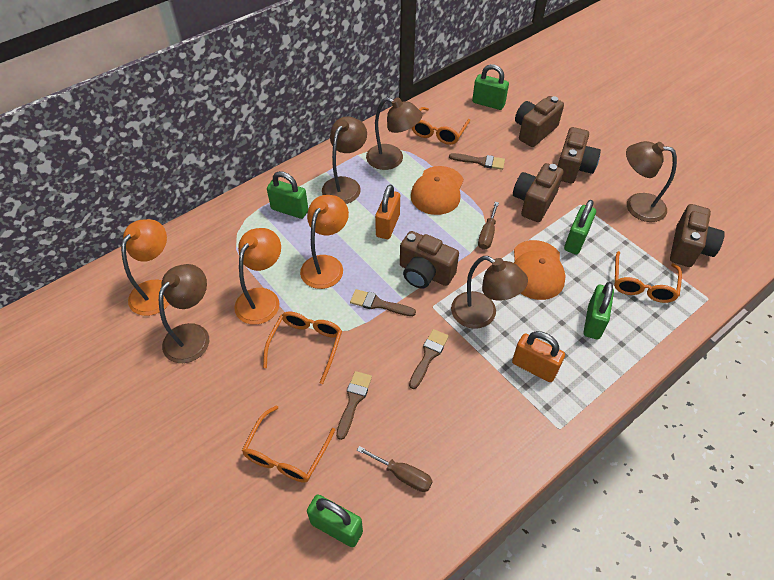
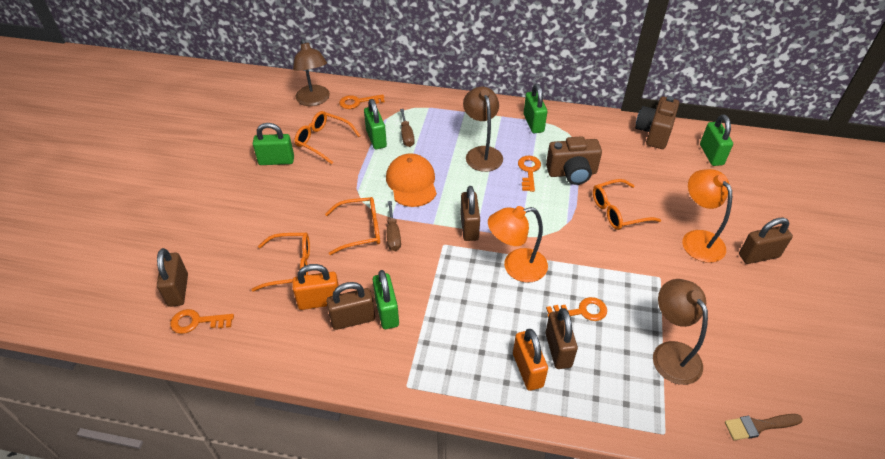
brown brush: [336,371,372,440] [350,289,416,316] [409,329,449,389] [449,153,505,170] = 4 -> [725,414,803,440] = 1
brown camera: [400,231,459,289] [513,163,563,222] [515,96,564,147] [557,127,601,183] [670,204,725,267] = 5 -> [546,136,602,185] [635,96,679,149] = 2
brown lamp: [159,264,209,363] [322,116,367,204] [366,97,422,170] [451,256,528,329] [626,141,677,222] = 5 -> [293,39,330,106] [463,87,503,172] [653,279,708,385] = 3
brown padlock: none = 0 -> [157,248,188,307] [326,282,375,330] [460,186,480,241] [545,308,578,369] [739,218,793,264] = 5
orange cap: [411,166,464,215] [514,240,566,300] = 2 -> [386,153,437,207] = 1
orange key: none = 0 -> [170,309,234,334] [339,94,385,109] [518,156,541,192] [546,297,607,321] = 4
orange lamp: [121,219,170,316] [234,228,281,325] [300,195,349,289] = 3 -> [488,206,548,283] [682,169,732,263] = 2

